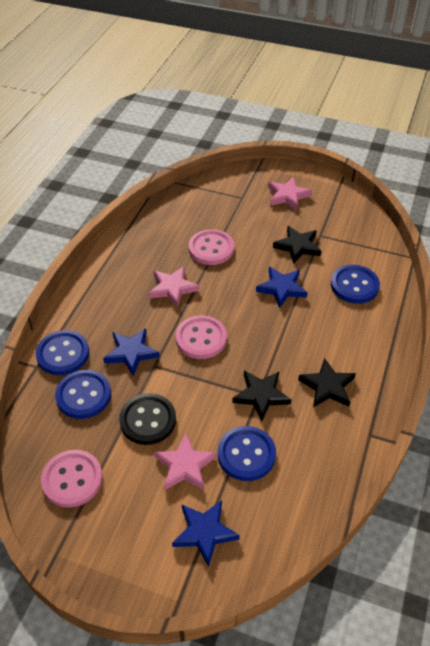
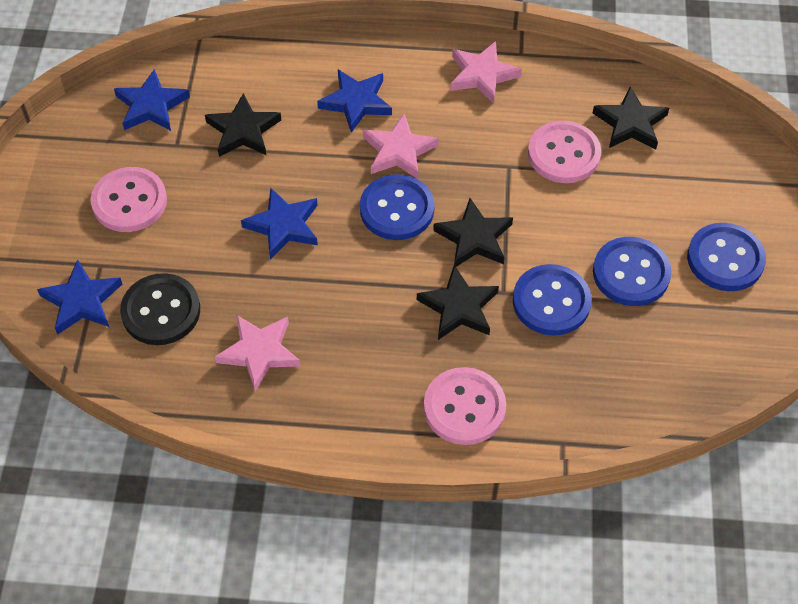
black star: [232,371,291,421] [273,226,321,264] [298,358,356,407] = 3 -> [205,93,281,157] [417,265,499,340] [433,198,513,267] [593,87,669,149] = 4
blue star: [103,328,160,376] [172,500,240,567] [256,267,308,308] = 3 -> [37,259,122,335] [114,69,190,131] [241,188,318,259] [317,70,392,133] = 4

